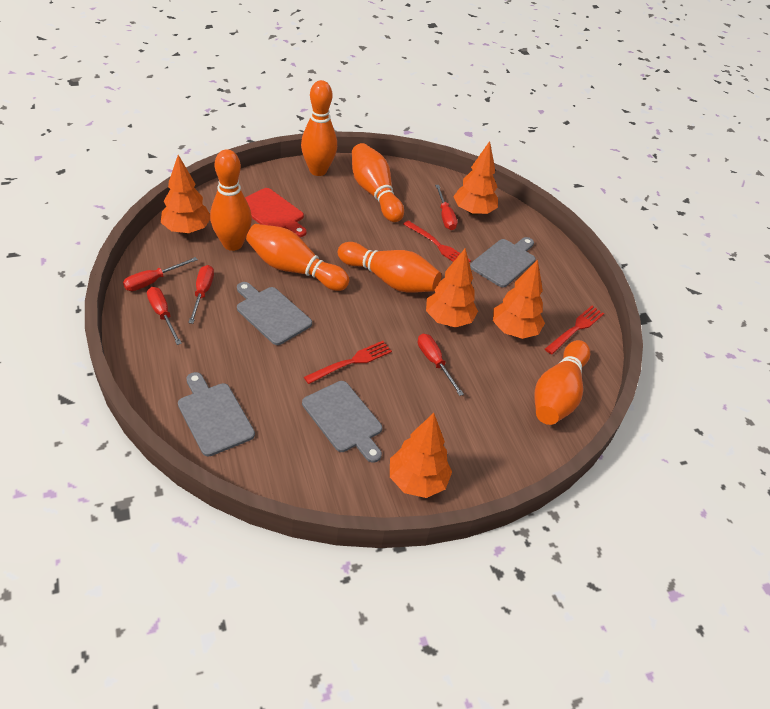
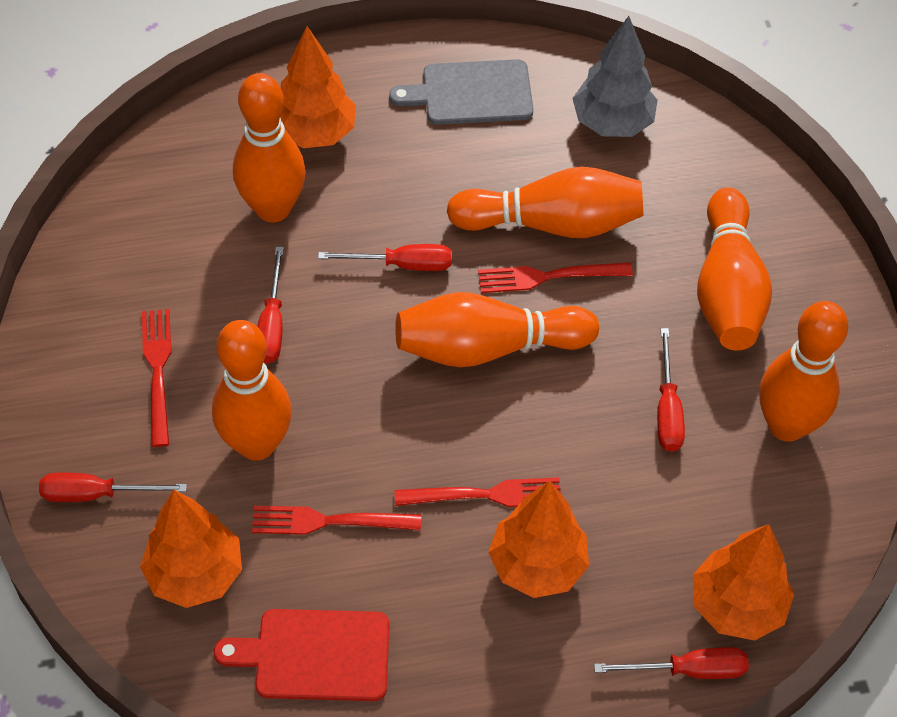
grey cutting board: [178,372,255,456] [237,282,312,345] [302,381,382,463] [470,237,535,287] = 4 -> [389,59,533,125] = 1
grey tree: none = 0 -> [572,16,658,137] = 1
orange tree: [161,155,210,234] [390,413,452,498] [426,248,478,328] [453,141,498,215] [493,260,545,339] = 5 -> [140,490,242,608] [280,26,356,148] [488,480,589,598] [693,524,794,641] = 4
red fork: [304,341,392,384] [403,220,471,263] [545,306,604,354] = 3 -> [142,309,171,447] [252,506,421,535] [394,477,561,507] [478,263,633,293] = 4

